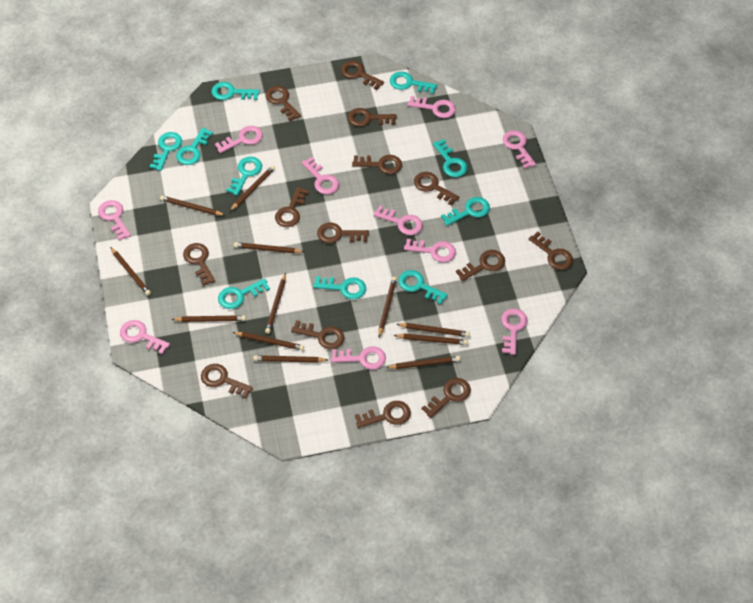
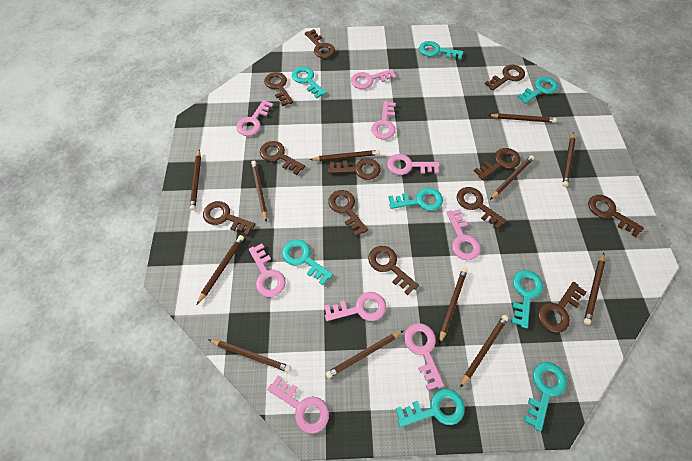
brown key: [183,243,215,286] [201,364,253,399] [266,86,301,121] [275,187,309,227] [291,320,344,349] [317,223,369,243] [341,61,384,90] [348,108,397,127] [352,155,402,174] [355,401,411,428] [414,172,459,205] [421,378,471,418] [456,250,505,281] [529,232,573,270] = 14 -> [203,201,255,235] [260,141,305,175] [264,72,293,106] [305,29,335,58] [328,158,381,180] [328,190,368,237] [368,246,419,295] [457,187,507,229] [474,148,520,180] [485,65,525,91] [538,282,587,333] [588,195,644,237] = 12
pink key: [98,200,131,241] [120,320,170,354] [215,126,263,153] [302,157,339,195] [331,346,386,370] [373,205,423,235] [404,239,456,263] [408,96,456,118] [501,308,528,355] [502,130,536,169] = 10 -> [236,100,274,136] [249,243,286,297] [267,375,329,434] [324,292,386,321] [351,69,396,89] [371,101,396,139] [387,154,439,175] [404,323,444,390] [446,209,481,260] = 9
turquoise key: [150,132,182,171] [176,128,213,165] [211,82,260,100] [218,278,270,309] [226,157,262,196] [313,276,366,299] [390,72,437,94] [398,270,448,305] [433,139,468,177] [441,197,490,226] = 10 -> [282,240,333,285] [292,67,327,98] [388,188,443,211] [396,389,465,427] [419,41,463,60] [511,270,543,328] [517,77,558,104] [524,362,567,431] = 8

